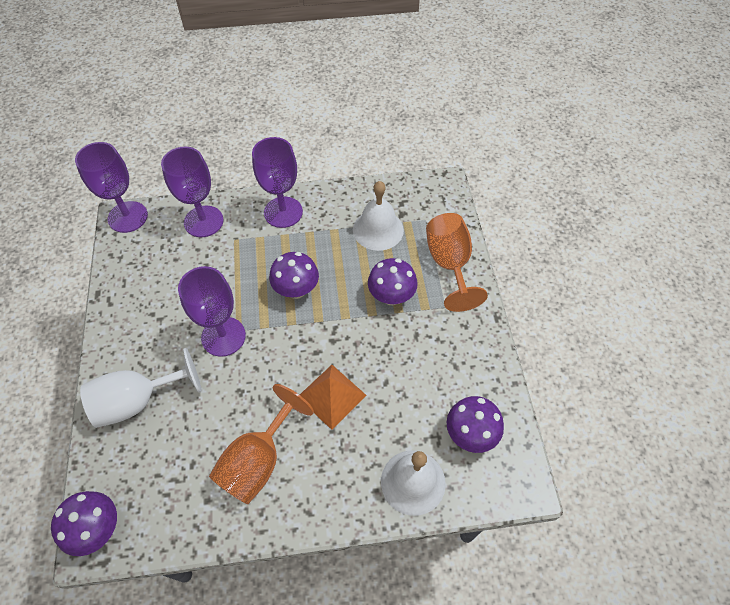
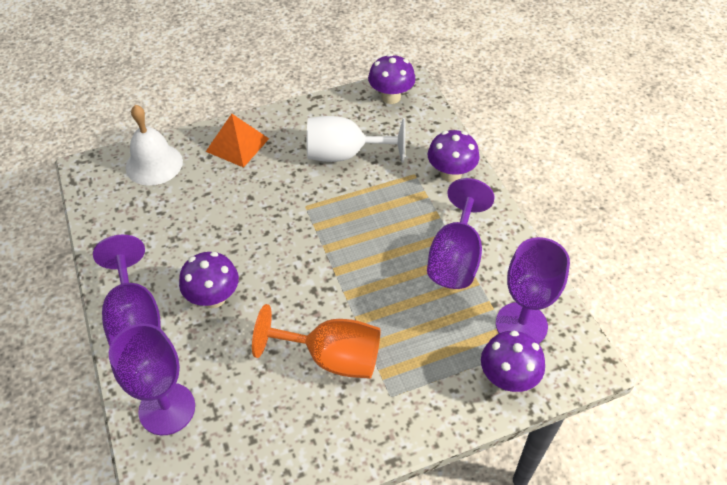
orange goblet: [209,384,314,504] [426,213,488,312] = 2 -> [252,304,381,379] = 1
white bell: [353,181,404,251] [381,450,446,516] = 2 -> [125,105,183,186] = 1

